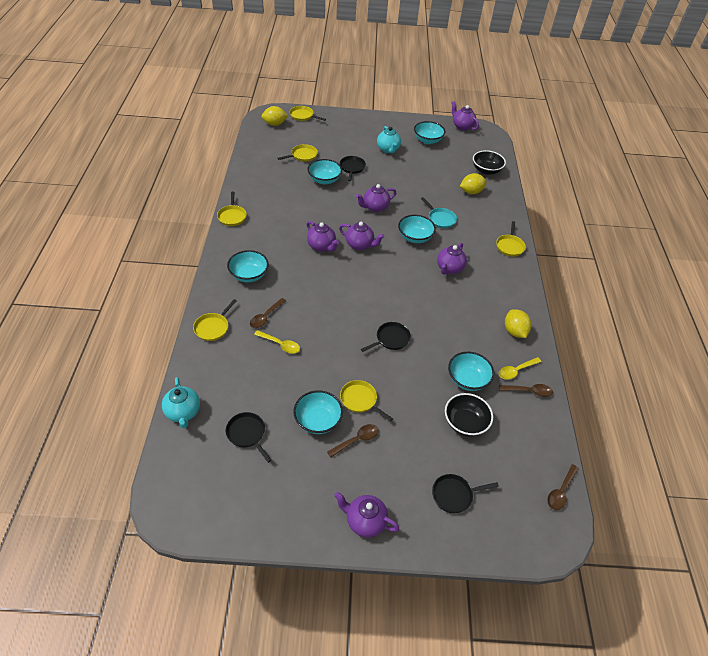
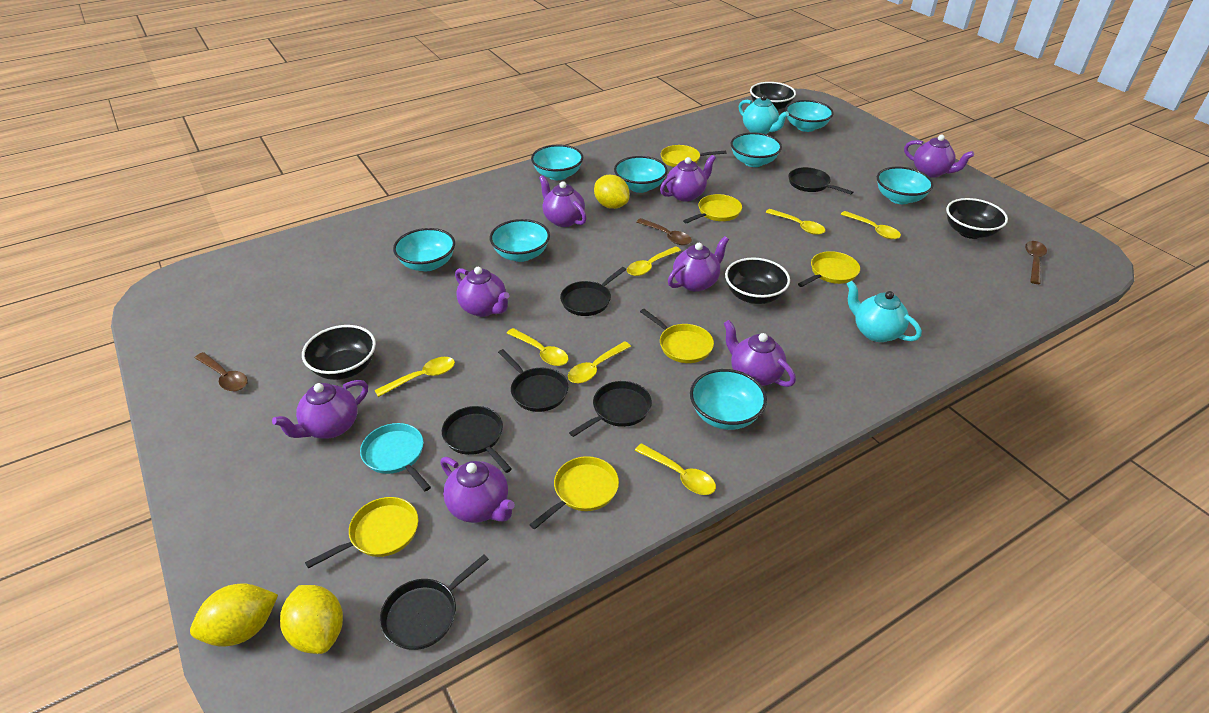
black bowl: [445,393,493,436] [473,150,506,175] = 2 -> [302,325,376,380] [725,258,790,304] [750,82,796,110] [946,198,1008,239] = 4
black pan: [225,412,272,463] [340,156,366,181] [361,322,411,352] [432,474,499,513] = 4 -> [380,554,489,650] [442,406,512,473] [498,349,568,412] [560,267,626,316] [569,381,652,437] [788,167,853,195] = 6
brown spoon: [250,298,286,328] [327,424,378,458] [499,384,553,397] [547,464,579,510] = 4 -> [195,352,248,391] [636,218,692,245] [1025,241,1047,284] = 3
purple teapot: [307,221,339,252] [334,492,399,538] [339,222,384,250] [356,184,396,212] [437,243,467,275] [452,101,479,131] = 6 -> [272,380,368,439] [440,457,515,523] [455,267,510,317] [539,175,587,227] [660,155,716,202] [668,236,729,292] [723,320,796,387] [904,135,974,178] = 8
turquoise bowl: [227,250,269,282] [294,390,343,434] [308,159,342,184] [398,215,436,243] [414,121,445,144] [448,352,494,391] = 6 -> [393,228,455,271] [490,219,550,262] [531,145,583,180] [614,156,668,193] [690,369,767,430] [731,132,782,167] [785,100,834,132] [877,167,934,204] = 8
yellow spoon: [254,330,300,354] [499,357,541,380] = 2 -> [374,357,455,397] [507,328,569,366] [568,341,631,383] [627,246,681,276] [635,443,716,495] [765,209,825,235] [841,211,901,239] = 7

